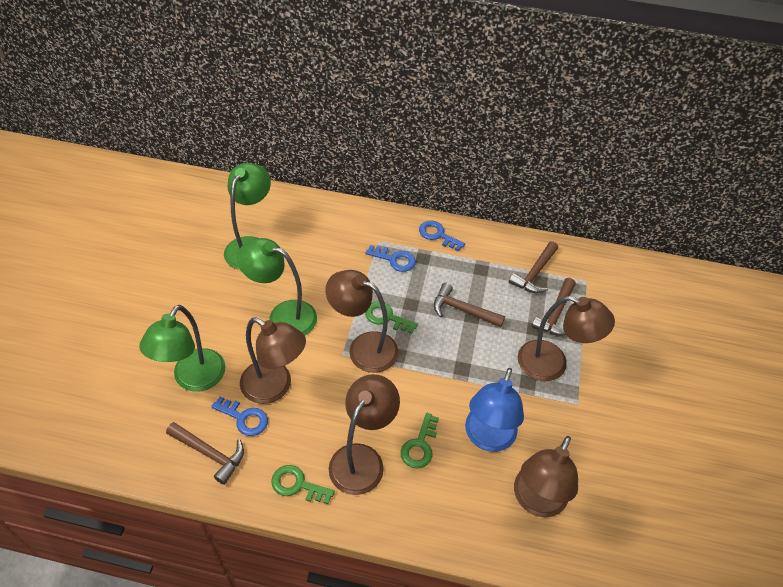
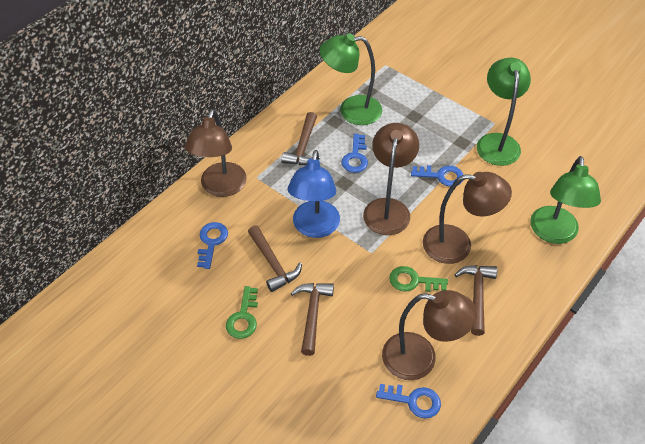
blue key: [211,396,268,436] [365,245,416,272] [419,220,465,251] = 3 -> [197,222,228,269] [341,134,368,173] [376,384,441,419] [411,165,463,187] = 4
brown lamp: [240,318,306,404] [325,270,398,373] [329,374,400,495] [514,436,578,517] [518,296,615,381] = 5 -> [185,109,247,197] [363,123,419,235] [382,290,477,380] [423,172,512,264] = 4
green key: [271,465,335,504] [365,301,418,334] [401,413,439,469] = 3 -> [226,286,258,339] [389,266,448,292] = 2

